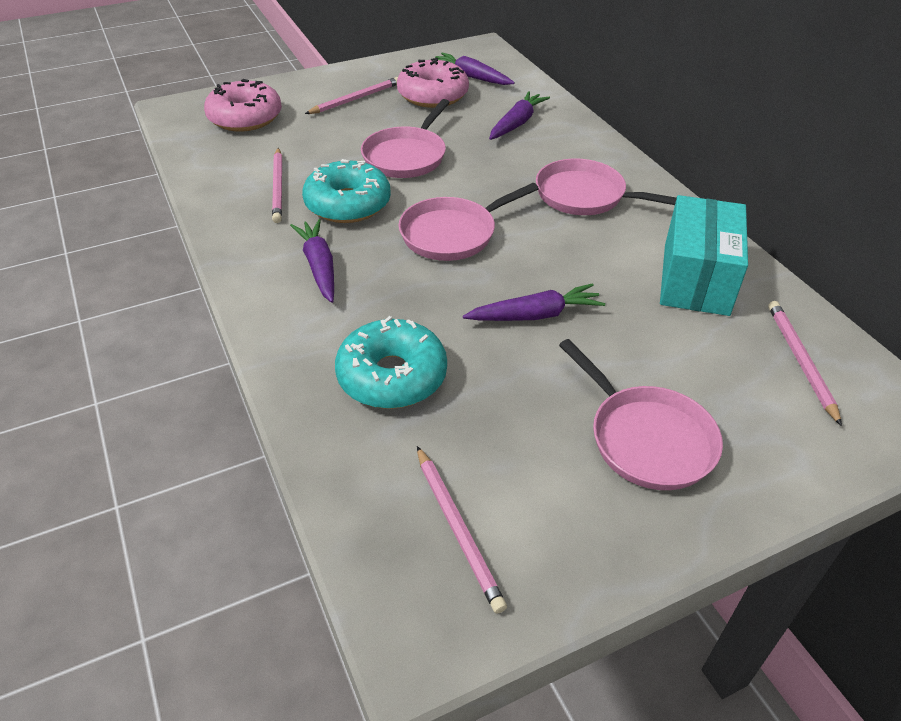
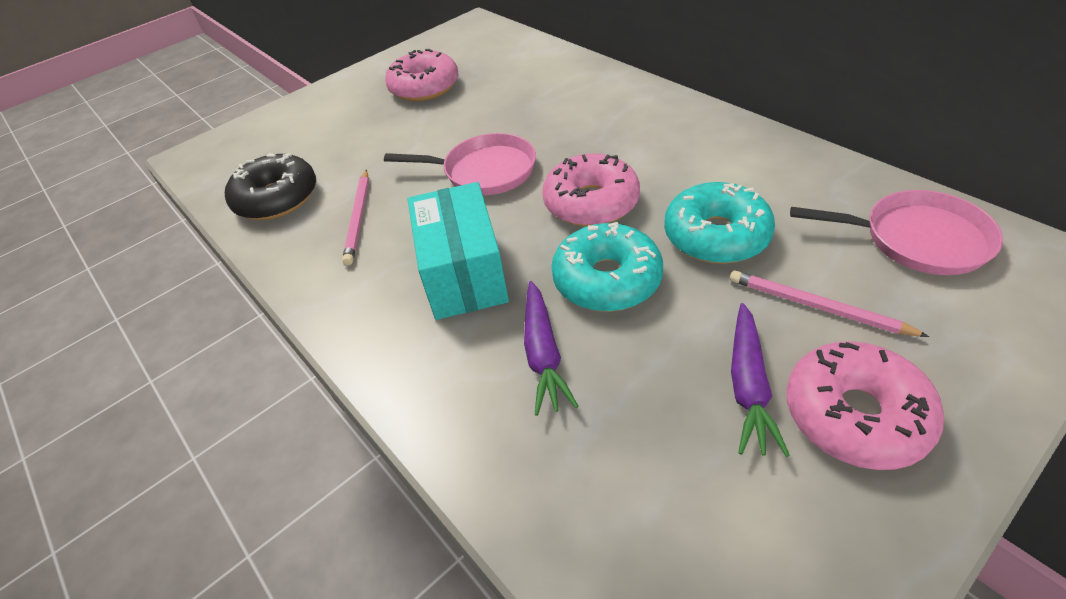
black donut: none = 0 -> [225,153,316,220] = 1
pink donut: [204,79,282,131] [397,58,469,108] = 2 -> [385,49,458,101] [542,153,640,227] [786,341,944,470] = 3
pink pan: [361,99,450,178] [398,183,539,261] [536,159,677,215] [559,339,723,490] = 4 -> [384,133,536,195] [790,190,1003,275] = 2
pink pencil: [272,148,282,223] [305,77,398,114] [417,446,507,614] [768,301,842,426] = 4 -> [342,169,369,265] [730,270,929,337] = 2
purple carrot: [290,219,334,303] [435,52,515,85] [463,283,605,321] [489,91,550,140] = 4 -> [524,281,579,416] [731,303,790,457] = 2

